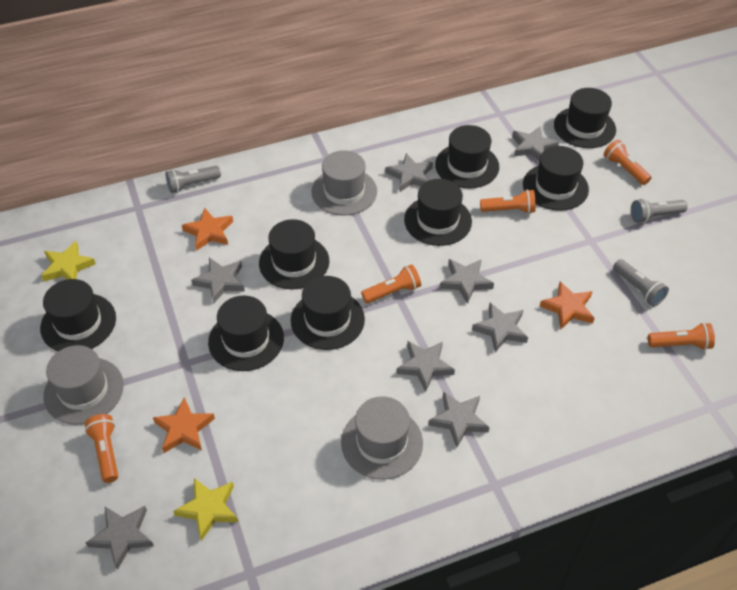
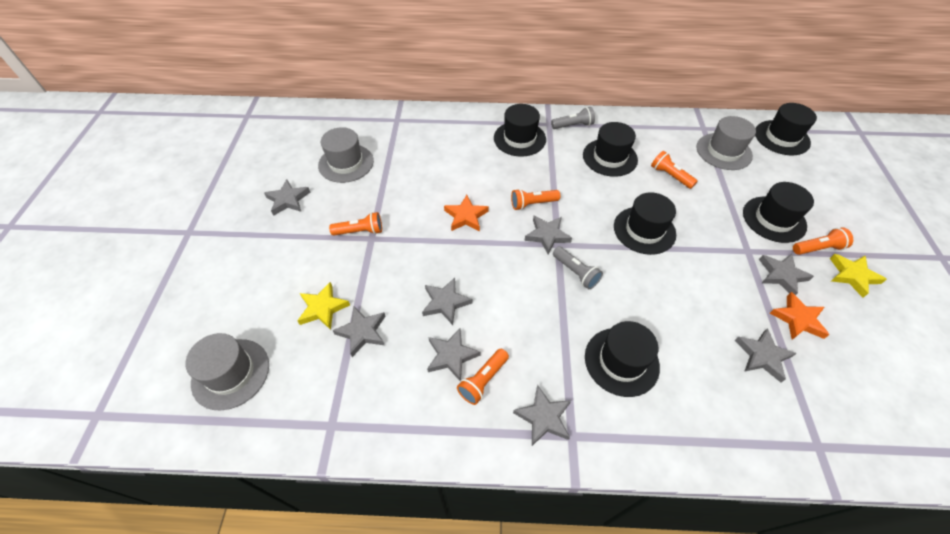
black hat: [40,279,116,351] [208,295,284,371] [259,219,329,290] [291,276,365,350] [404,179,472,246] [435,125,499,188] [523,146,589,211] [554,88,616,148] = 8 -> [494,104,546,157] [583,122,638,177] [585,321,660,397] [614,192,676,255] [743,182,814,243] [755,103,817,155] = 6
grey flashlight: [166,166,221,193] [613,259,669,306] [631,199,688,223] = 3 -> [551,107,595,129] [553,246,603,289] = 2
orange star: [153,397,215,453] [182,208,233,251] [540,281,595,330] = 3 -> [444,195,489,232] [770,292,830,340] = 2

